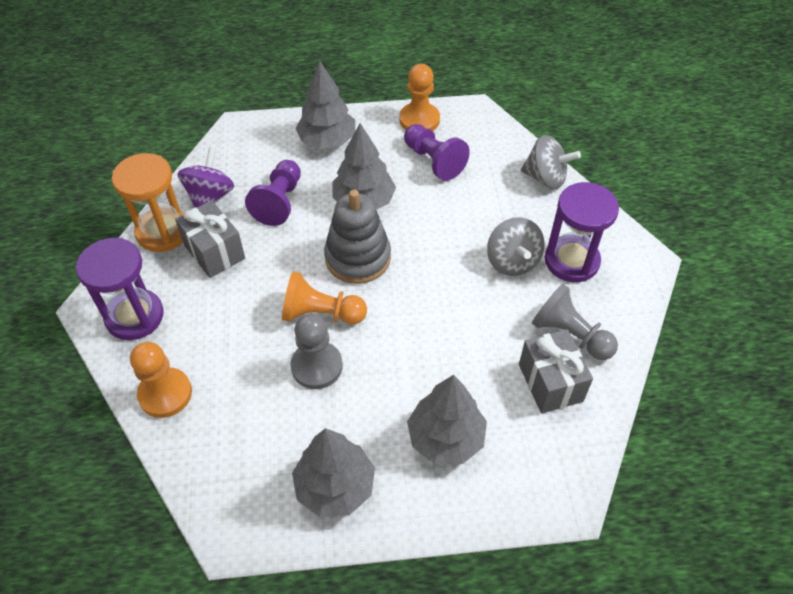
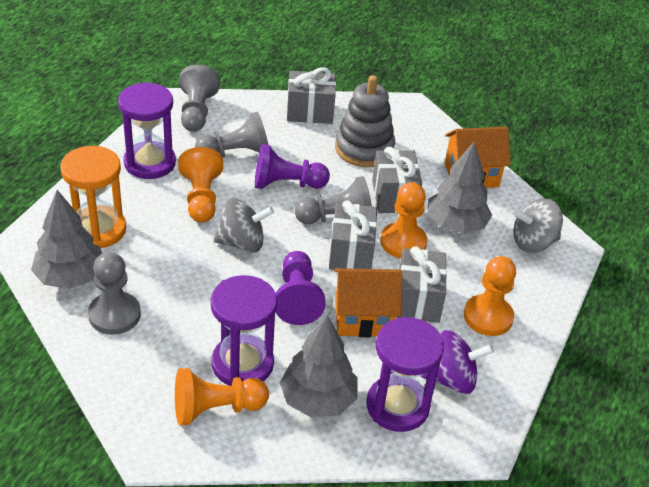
grey gift: [175,200,245,278] [519,329,593,414] = 2 -> [287,67,336,124] [329,200,377,270] [372,147,422,213] [396,246,447,323] = 4
grey pawn: [291,314,343,389] [532,283,618,360] = 2 -> [88,252,141,335] [179,65,220,132] [195,112,268,158] [295,176,372,224] = 4
grey tree: [292,428,375,517] [295,61,355,149] [332,123,396,209] [407,375,487,464] = 4 -> [31,190,102,289] [280,315,358,417] [427,142,492,234] = 3
orange house: none = 0 -> [334,268,402,337] [445,127,511,188] = 2
orange pawn: [130,342,192,418] [282,271,367,324] [399,64,440,131] = 3 -> [175,368,269,425] [178,147,223,222] [381,182,427,258] [464,256,516,336] = 4
purple hourglass: [76,238,164,340] [545,182,619,282] = 2 -> [118,82,176,179] [211,275,277,386] [366,317,444,432] = 3

